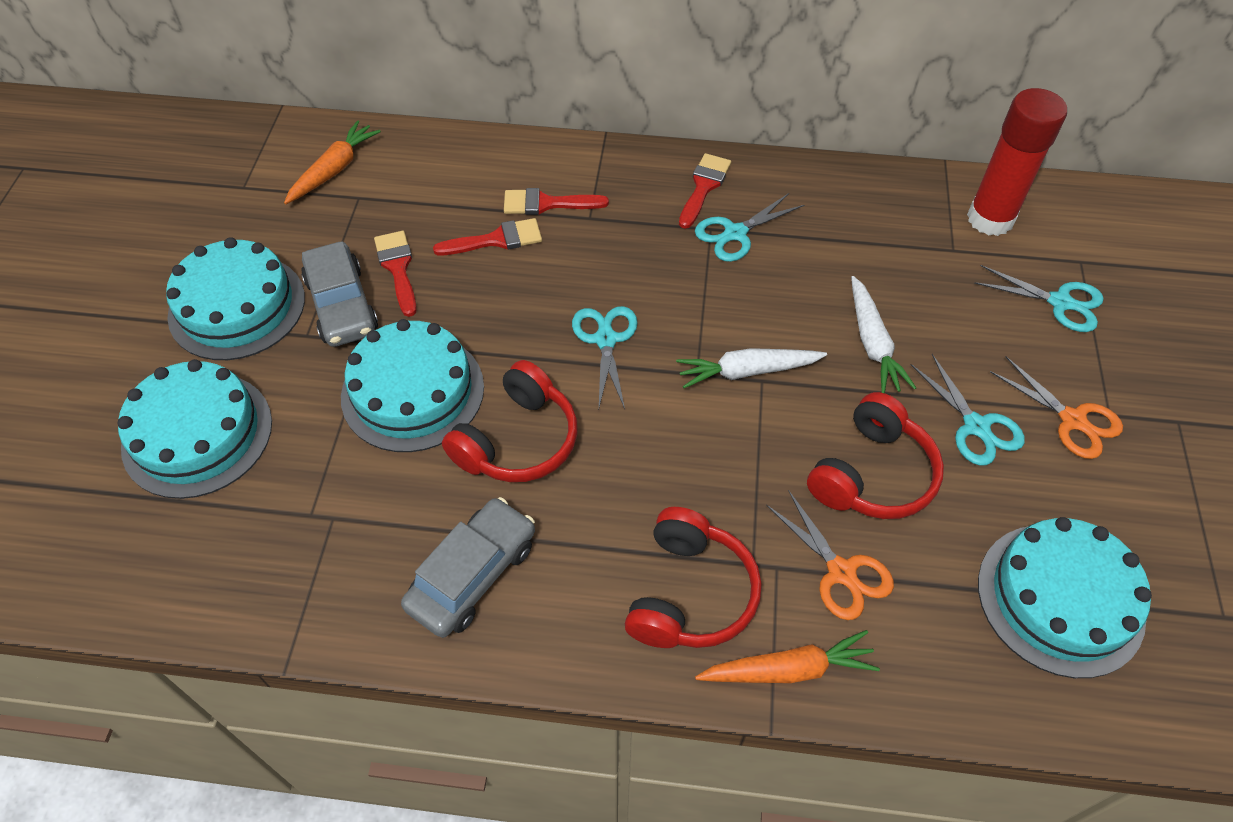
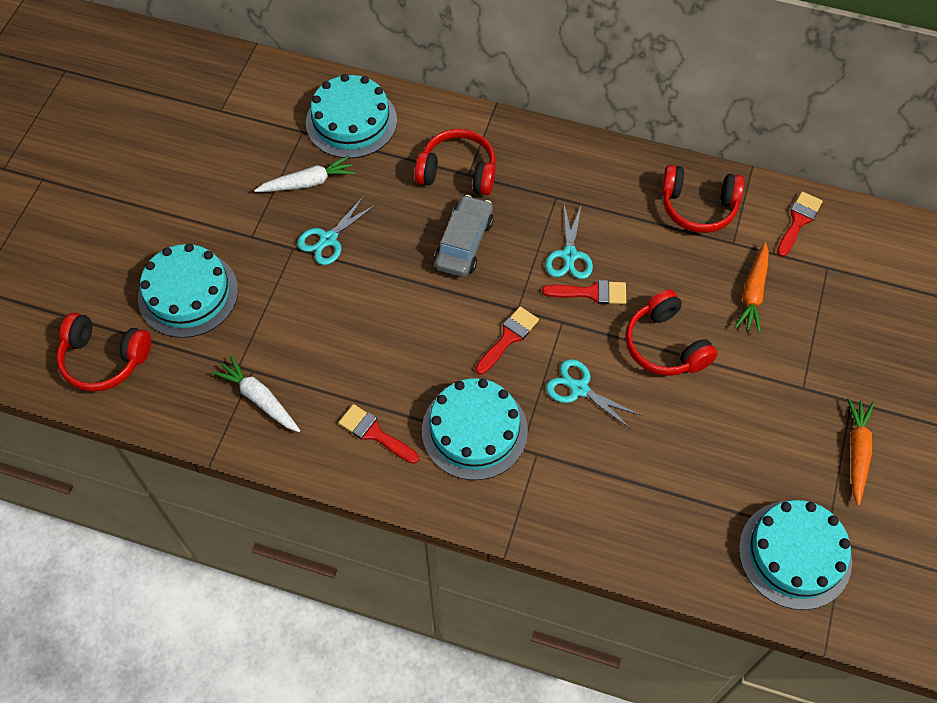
grey car: [301,241,378,347] [401,497,535,638] = 2 -> [434,195,494,277] = 1
orange scissors: [766,490,894,620] [990,357,1123,459] = 2 -> none = 0
red glue stick: [967,88,1067,236] = 1 -> none = 0
red headphones: [442,360,577,482] [625,507,762,648] [807,392,944,519] = 3 -> [56,312,151,392] [414,129,496,195] [625,289,718,376] [661,165,744,233] = 4
turquoise scissors: [572,306,638,409] [695,193,804,262] [911,354,1025,465] [974,265,1104,332] = 4 -> [297,196,377,265] [546,205,593,279] [546,359,640,429] = 3

